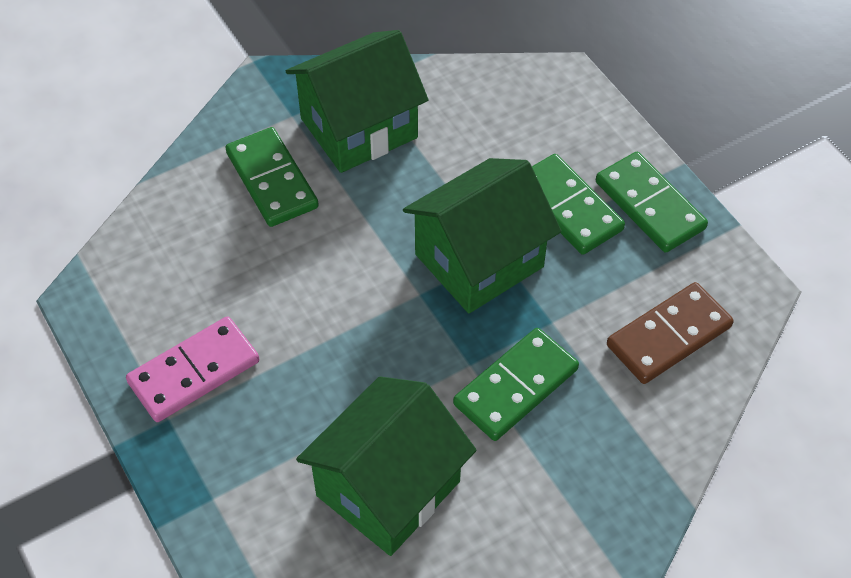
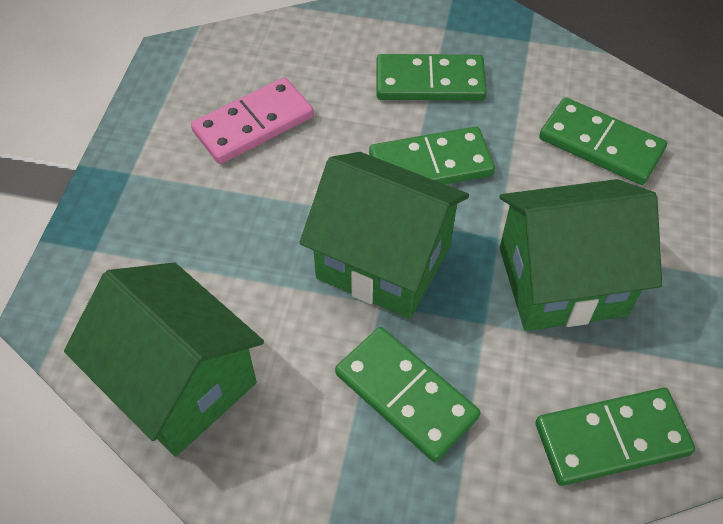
brown domino: [607,282,734,384] = 1 -> none = 0
green domino: [225,127,319,227] [453,328,579,441] [532,154,625,255] [596,152,708,253] = 4 -> [335,327,480,462] [369,126,495,184] [377,54,487,101] [536,388,695,486] [539,97,667,185] = 5

